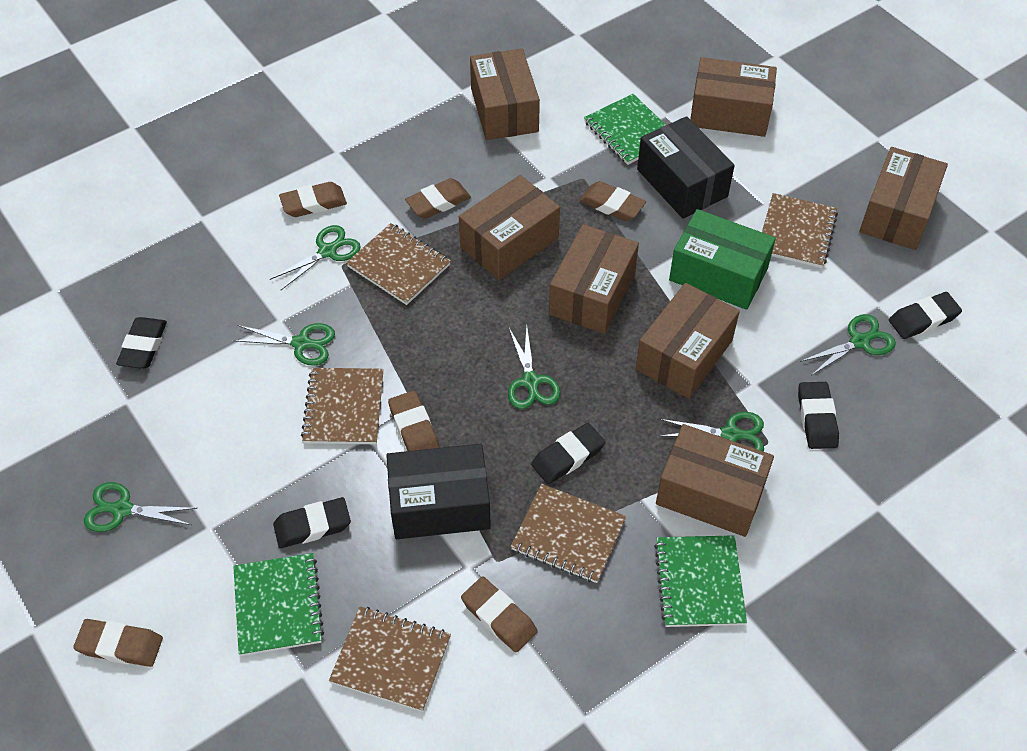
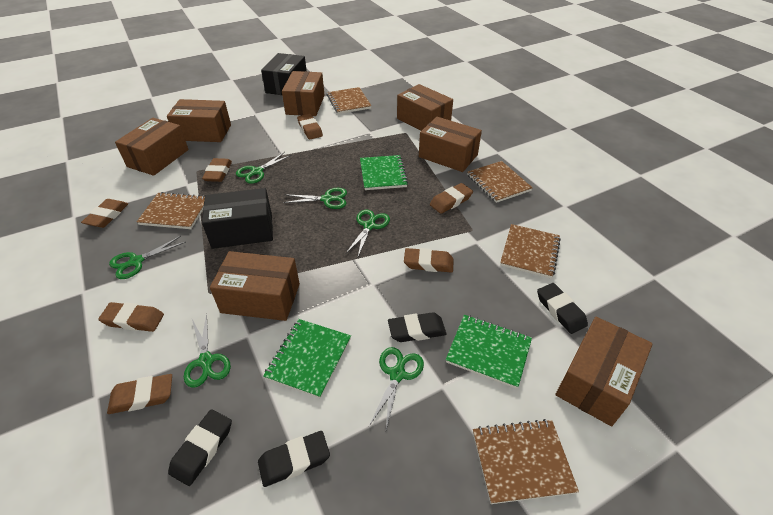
black eraser: [116,317,167,369] [273,497,351,548] [531,423,605,484] [798,382,839,449] [889,292,962,339] = 5 -> [168,410,232,486] [258,431,330,487] [388,312,447,342] [537,283,588,334] = 4
brown eraser: [73,619,163,667] [279,182,347,217] [388,391,440,451] [405,178,471,219] [461,576,538,652] [580,181,646,221] = 6 -> [81,199,128,228] [98,302,164,332] [107,374,172,414] [202,158,232,182] [297,114,323,140] [404,248,454,273] [430,183,473,214] = 7
green box: [669,209,776,310] = 1 -> none = 0

